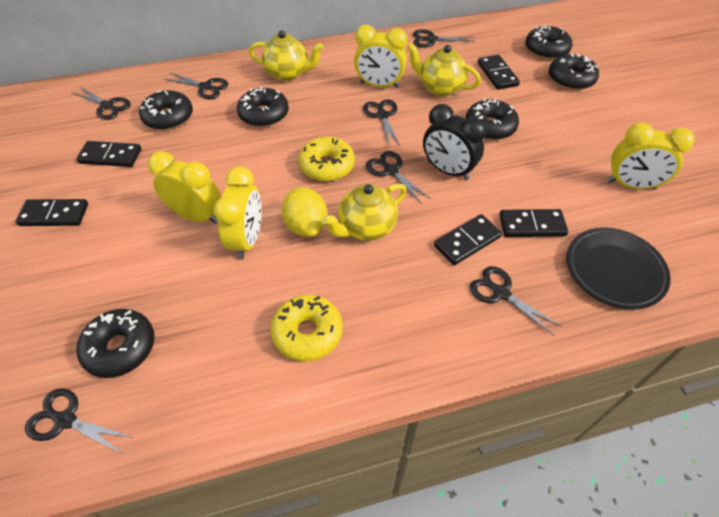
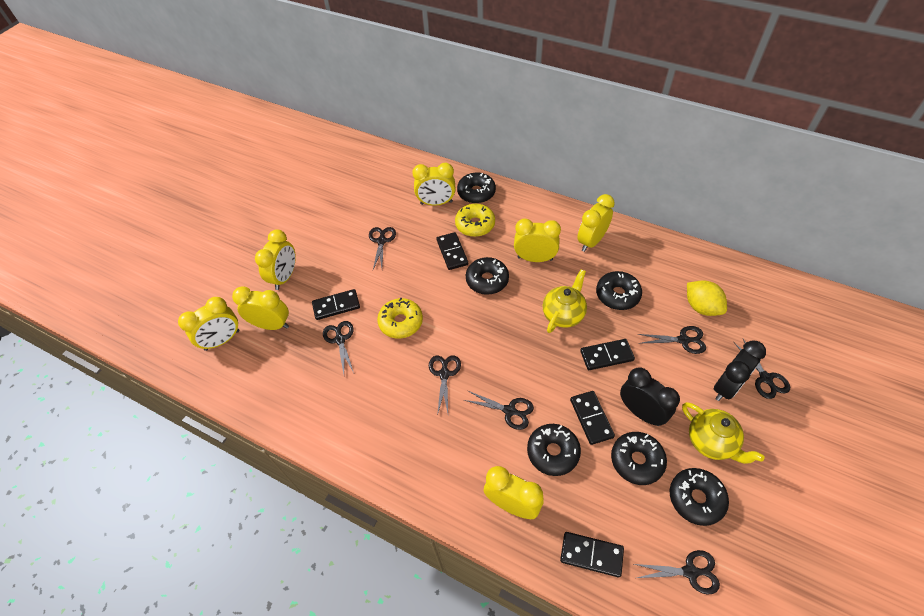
black clock: [423,104,487,180] = 1 -> [620,367,680,426] [714,340,766,401] = 2
black plate: [567,227,671,309] = 1 -> none = 0
yellow clock: [148,151,221,224] [214,167,261,260] [354,25,407,88] [607,122,695,189] = 4 -> [178,297,239,351] [232,287,289,330] [255,229,296,290] [412,163,455,206] [484,466,544,519] [514,219,561,262] [577,194,615,252] = 7
yellow teapot: [249,30,323,81] [322,184,407,241] [407,43,481,96] = 3 -> [543,269,587,333] [682,402,765,464] = 2

